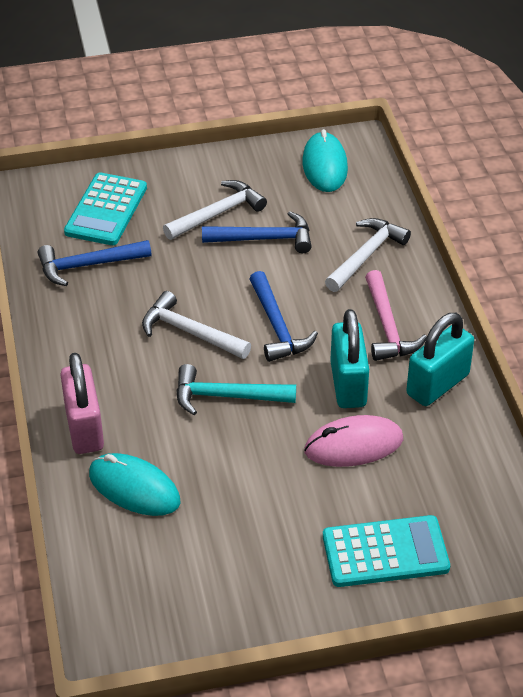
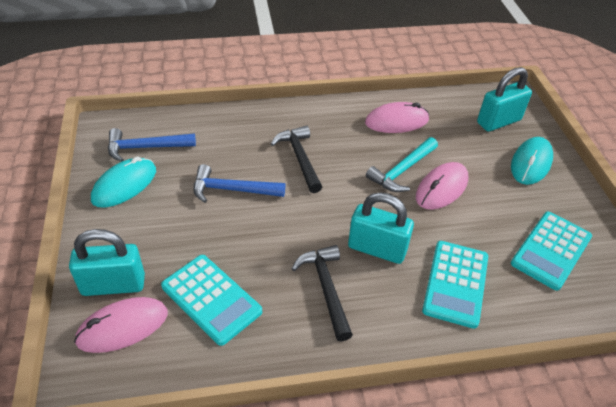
black hammer: none = 0 -> [271,126,322,193] [292,245,353,342] = 2
blue hammer: [38,240,151,286] [202,211,312,253] [250,271,318,362] = 3 -> [108,128,196,162] [193,164,285,203] = 2
pink hammer: [365,270,427,361] = 1 -> none = 0
pink mouse: [304,415,403,467] = 1 -> [74,297,168,353] [365,102,429,133] [416,162,468,210] = 3
pink padlock: [60,353,104,454] = 1 -> none = 0
turquoise calculator: [64,172,147,245] [323,515,450,587] = 2 -> [161,255,262,346] [422,241,488,329] [511,212,592,291] = 3
turquoise padlock: [330,309,369,408] [406,313,474,406] = 2 -> [69,229,145,296] [348,192,414,264] [477,67,532,132] = 3
white hammer: [142,291,251,359] [163,180,267,240] [325,218,411,292] = 3 -> none = 0

